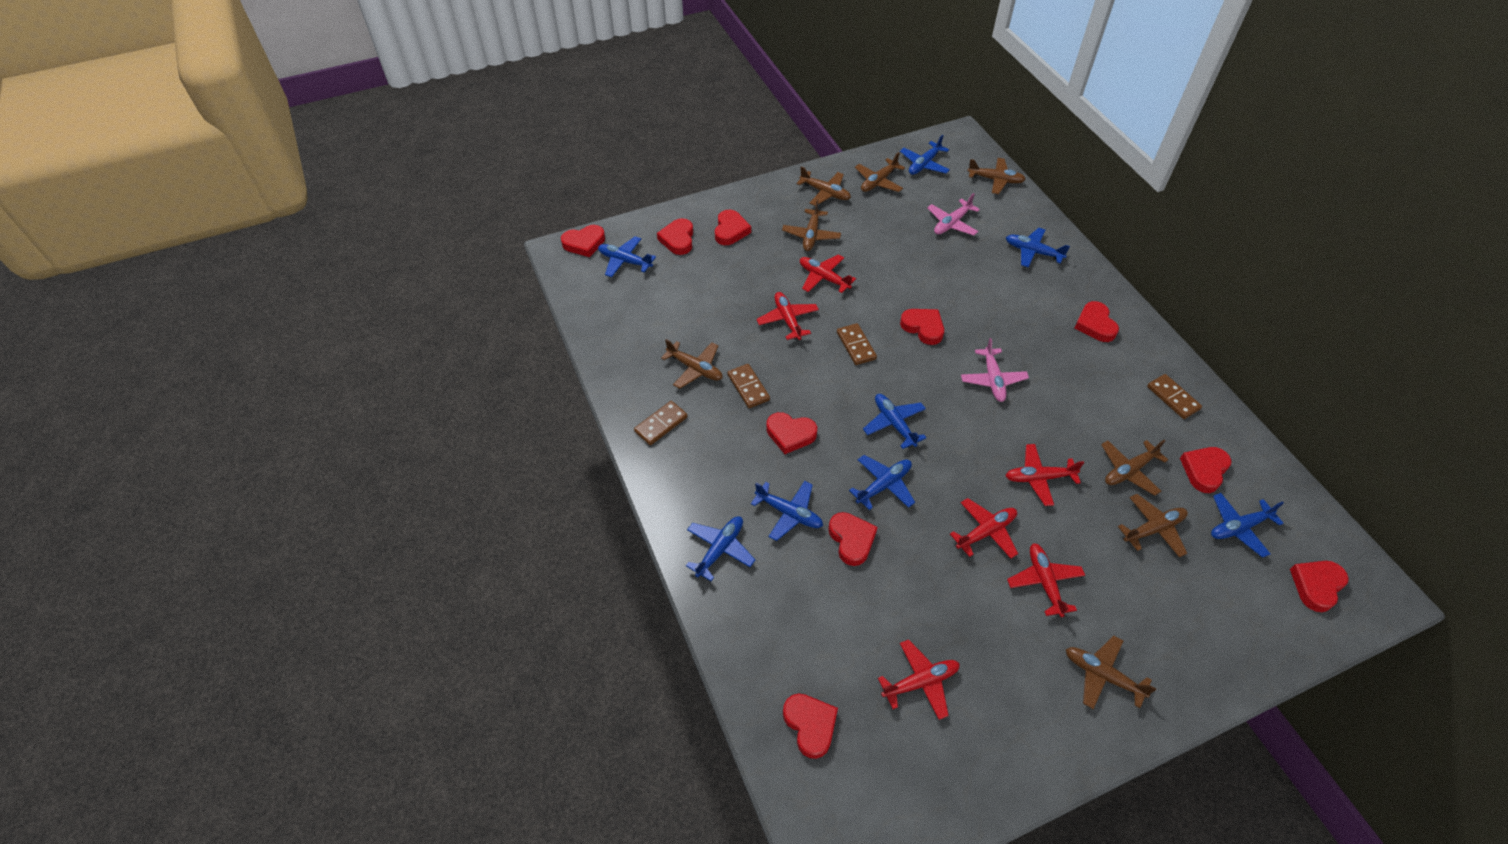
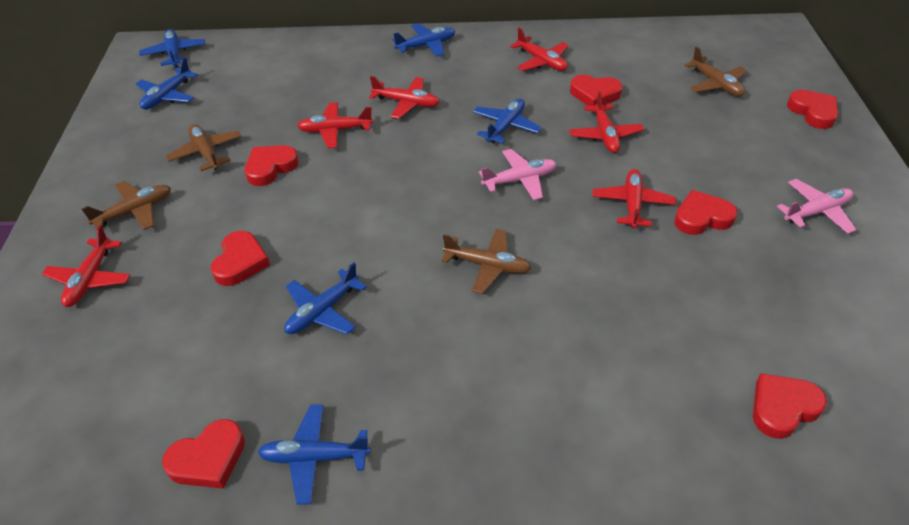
blue plane: [598,236,656,277] [686,516,755,581] [751,481,823,541] [849,455,915,510] [863,394,926,449] [900,134,950,175] [1006,228,1070,267] [1211,493,1284,558] = 8 -> [136,57,198,110] [139,29,206,68] [258,404,371,505] [284,262,367,334] [392,23,455,57] [473,98,542,144] = 6
brown domino: [634,401,688,445] [727,364,770,408] [837,323,877,365] [1147,374,1202,419] = 4 -> none = 0
brown plane: [661,339,723,389] [782,199,841,251] [796,166,851,206] [855,152,905,192] [968,158,1026,194] [1066,636,1156,709] [1101,440,1168,496] [1118,494,1188,557] = 8 -> [81,181,171,230] [166,124,241,171] [441,229,531,294] [684,47,747,97] = 4
red heart: [561,225,605,257] [657,218,693,255] [715,210,751,245] [766,412,817,454] [783,693,838,759] [828,512,878,566] [900,309,944,345] [1075,301,1119,342] [1180,447,1232,493] [1290,561,1349,612] = 10 -> [162,419,245,489] [210,231,270,286] [245,145,299,186] [570,75,623,106] [674,190,737,235] [753,373,827,439] [787,90,838,129] = 7

